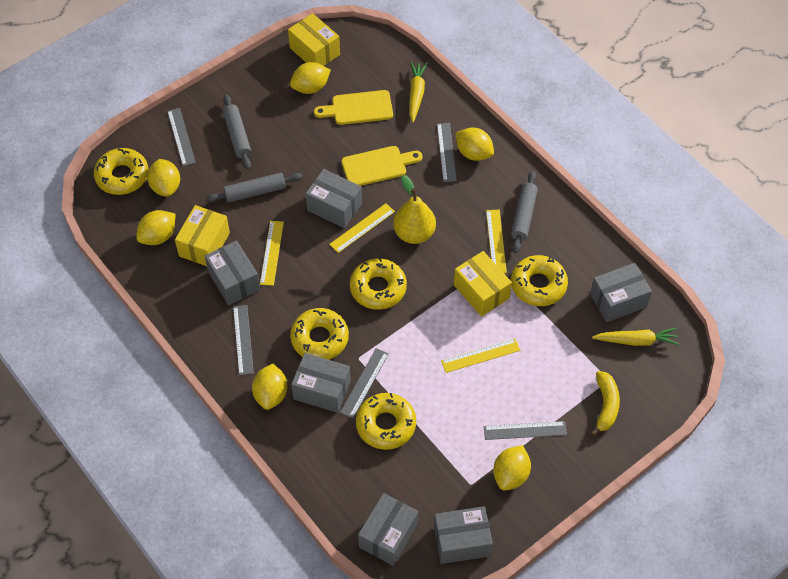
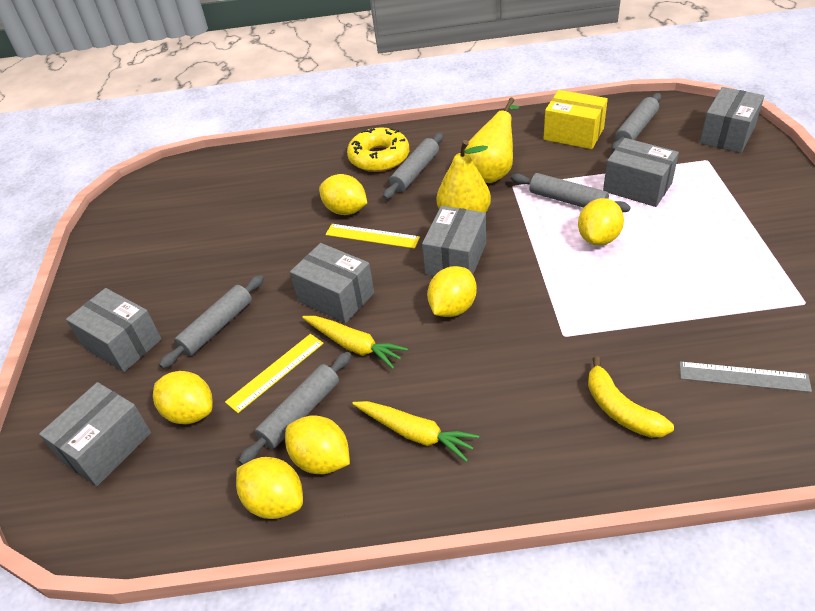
grey rolling pin: [206,173,303,203] [223,94,251,169] [511,171,538,253] = 3 -> [159,275,264,369] [239,352,351,465] [383,133,443,200] [511,173,631,212] [611,93,661,152] = 5
grey ruler: [167,108,196,166] [233,305,254,375] [340,348,389,418] [437,123,457,182] [484,421,567,440] = 5 -> [679,362,812,392] = 1
yellow box: [175,205,230,266] [288,13,340,66] [454,251,512,317] = 3 -> [544,90,608,149] = 1
yellow cutting board: [314,90,393,125] [341,146,422,186] = 2 -> none = 0
yellow donut: [94,148,149,195] [290,308,349,360] [350,258,407,310] [356,393,416,450] [511,255,568,306] = 5 -> [347,128,409,172] = 1
yellow pear: [393,175,436,244] = 1 -> [437,140,491,213] [465,98,519,183] = 2
yellow ruler: [260,221,284,286] [329,203,395,253] [441,339,520,373] [486,210,507,273] = 4 -> [225,334,324,413] [325,224,420,249] = 2

